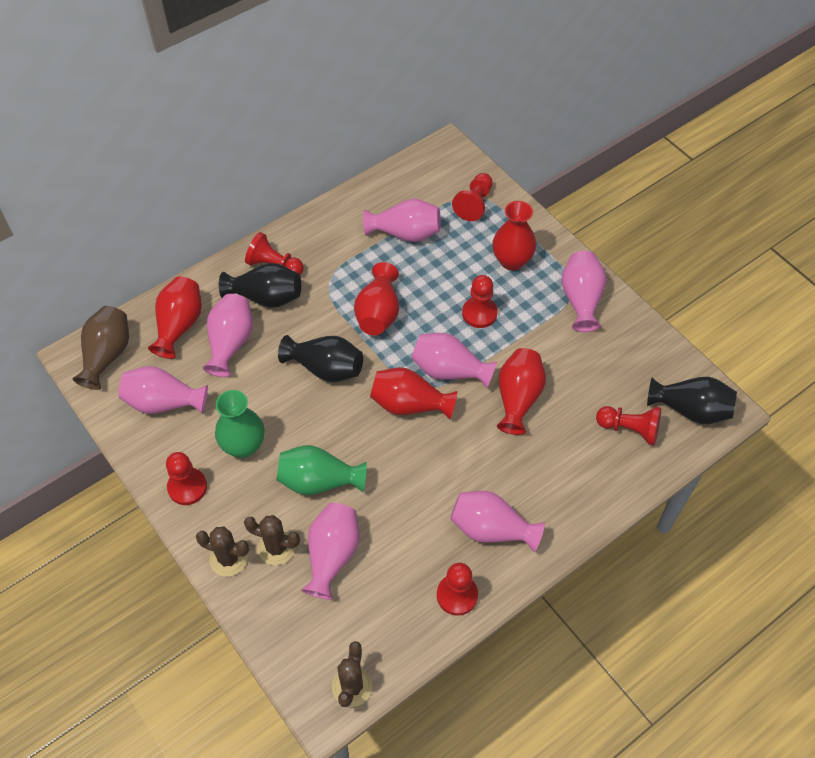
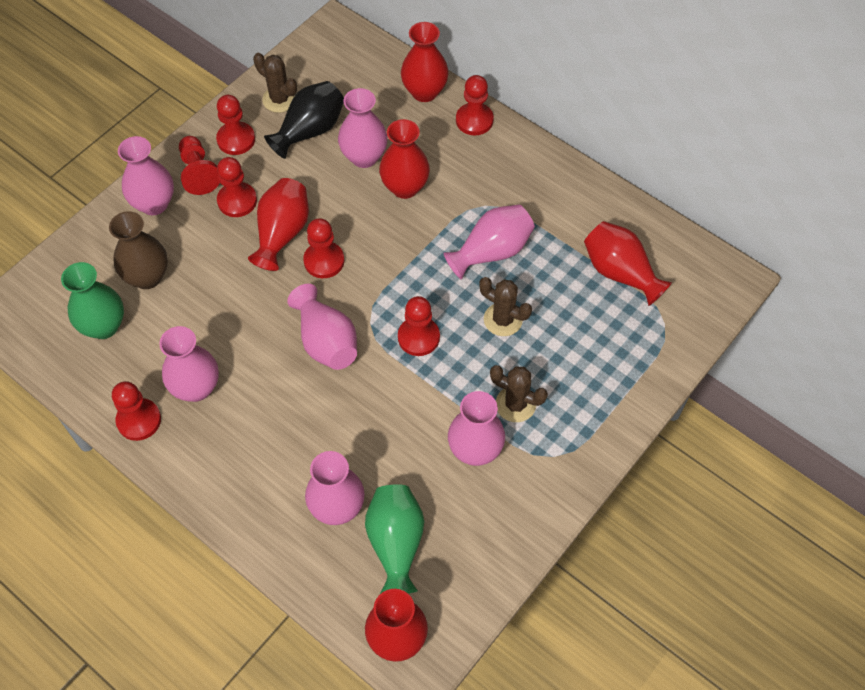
black vase: [219,263,301,308] [278,335,363,382] [647,377,737,424] = 3 -> [264,81,344,159] = 1
red pawn: [166,452,207,505] [245,232,304,275] [437,563,478,616] [452,173,493,221] [462,275,498,328] [596,406,661,445] = 6 -> [112,381,161,441] [179,136,220,195] [216,95,255,155] [217,157,257,217] [303,218,344,278] [398,296,440,356] [456,75,494,135] = 7

